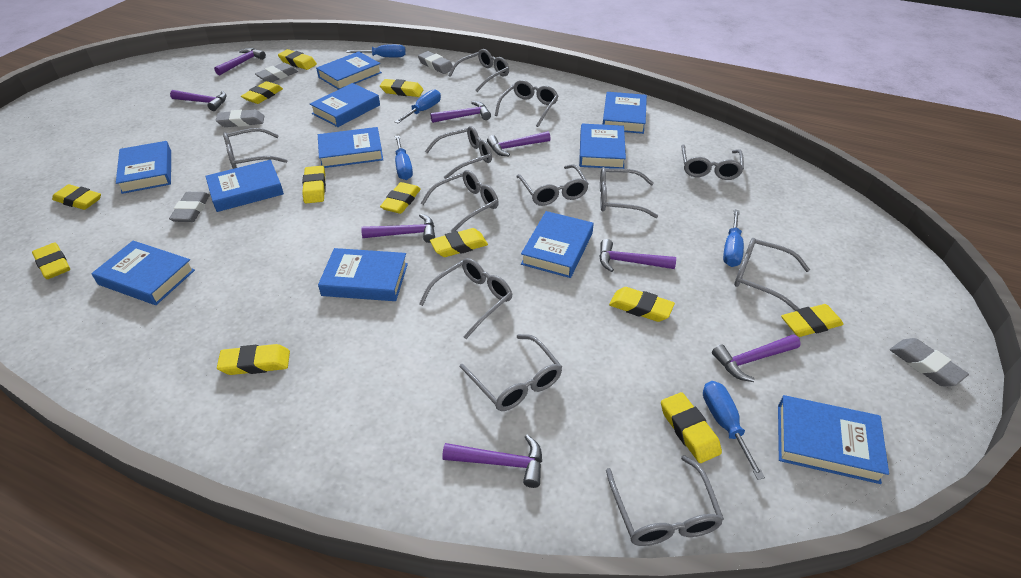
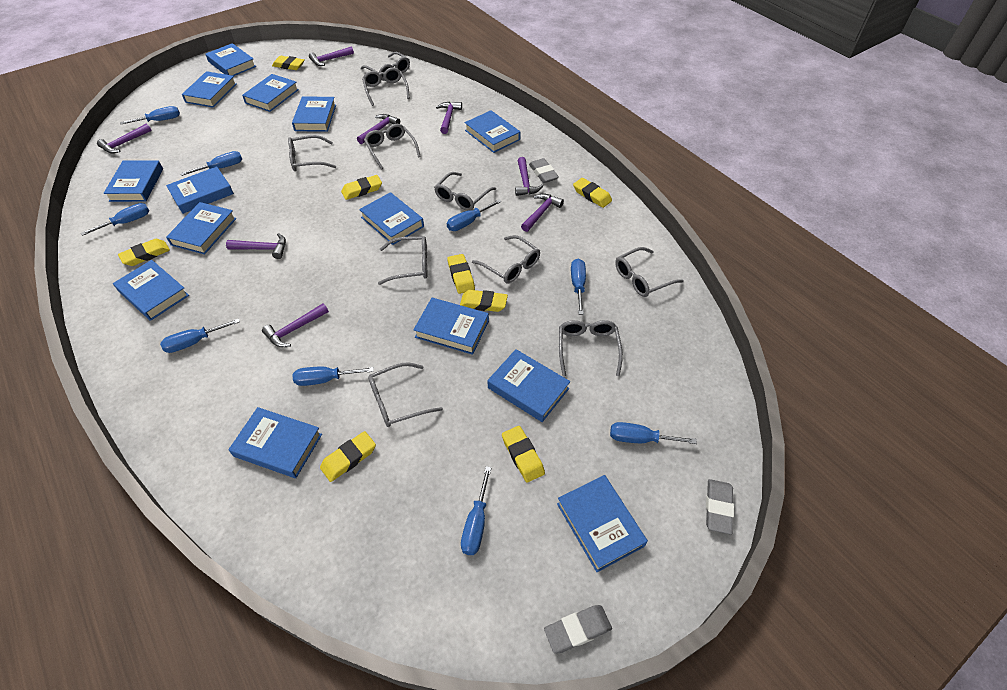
blue book: [91,241,195,305] [116,141,171,194] [205,160,284,212] [310,83,380,127] [316,51,382,90] [318,127,383,168] [318,248,408,301] [521,211,594,278] [579,124,626,169] [602,92,647,134] [778,395,889,484] = 11 -> [104,160,163,202] [113,260,189,321] [166,166,234,214] [166,202,236,254] [182,71,237,108] [205,43,256,76] [228,407,322,478] [242,74,299,112] [292,96,336,132] [359,192,424,245] [413,298,489,355] [465,110,521,153] [487,349,570,422] [557,475,648,572] = 14
blue screwdriver: [346,44,406,57] [395,89,441,123] [395,135,413,180] [703,381,765,480] [723,210,744,267] = 5 -> [81,203,149,236] [120,106,180,124] [160,318,240,353] [180,151,242,176] [292,366,374,386] [447,199,502,231] [461,466,492,555] [571,259,586,315] [610,422,697,444] = 9
grey eraser: [169,192,210,222] [216,109,264,127] [255,63,298,82] [418,51,453,74] [890,338,969,386] = 5 -> [529,158,559,183] [544,605,612,654] [706,479,734,535] = 3
grey glasses: [223,128,288,169] [419,258,512,339] [421,170,499,232] [425,126,492,179] [448,49,509,92] [460,334,562,411] [495,80,558,127] [516,164,589,206] [600,167,658,218] [606,455,724,546] [681,144,744,180] [734,238,810,311] = 12 -> [288,135,336,171] [360,52,410,81] [362,67,410,106] [364,124,421,170] [368,362,443,427] [378,236,428,285] [434,172,496,211] [472,235,540,284] [559,320,623,376] [615,247,684,297] = 10
yellow eraser: [32,243,70,279] [52,184,101,210] [217,344,290,375] [241,81,283,104] [278,49,317,70] [302,166,326,203] [380,79,424,97] [380,182,421,214] [430,228,488,257] [609,287,675,322] [661,392,722,463] [781,304,844,337] = 12 -> [118,239,170,266] [272,56,305,70] [320,431,376,482] [341,175,382,200] [447,254,475,294] [460,290,508,312] [502,426,545,482] [573,178,612,208] = 8

